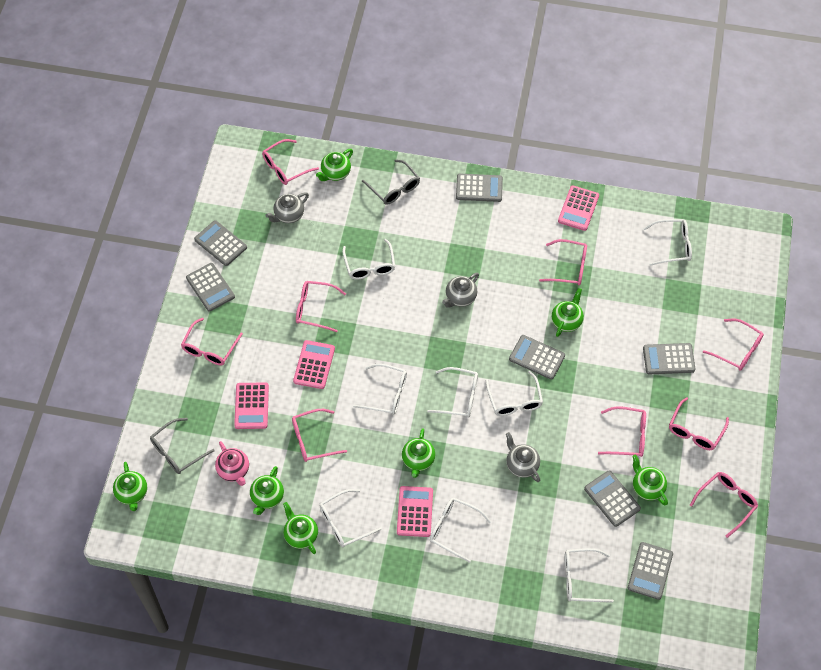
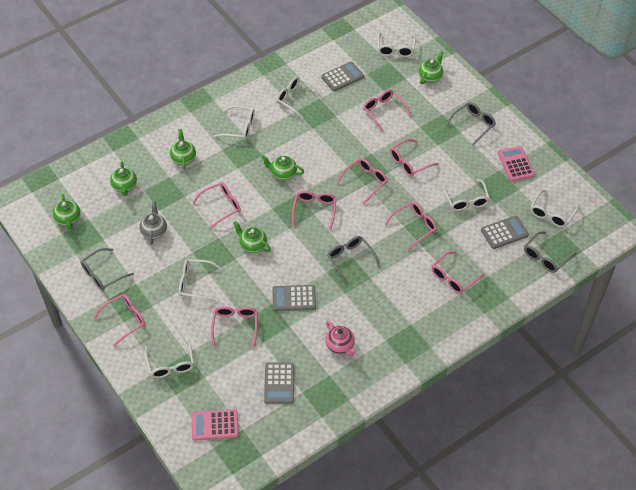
green teapot: [113,462,147,511] [250,466,284,515] [283,502,318,554] [316,149,353,181] [402,428,435,478] [552,288,584,337] [632,455,668,505] = 7 -> [53,194,81,229] [110,161,137,196] [170,129,196,170] [233,221,271,253] [261,155,304,180] [418,51,444,84] = 6
grey calculator: [186,263,235,312] [194,220,247,266] [456,174,503,202] [509,335,565,380] [584,470,641,527] [628,542,673,600] [643,343,695,374] = 7 -> [264,363,295,404] [272,285,316,311] [321,62,364,92] [481,216,529,249] = 4
grey glasses: [150,418,215,474] [362,159,420,205] = 2 -> [81,248,134,291] [327,236,380,285] [446,102,496,146] [524,231,576,273] = 4
grey teapot: [265,192,309,223] [442,273,479,308] [506,432,540,482] = 3 -> [140,201,167,245] = 1
pink calculator: [234,382,269,429] [293,340,335,389] [397,486,433,537] [558,185,599,231] = 4 -> [192,409,239,441] [498,146,535,182] = 2
white glasses: [320,489,382,547] [342,239,395,280] [353,364,407,415] [427,367,478,417] [430,497,491,563] [486,371,543,416] [565,548,614,603] [643,219,692,266] = 8 -> [144,338,194,378] [179,259,223,302] [214,105,255,140] [277,77,324,119] [377,33,416,57] [442,179,490,211] [530,190,579,228] = 7

